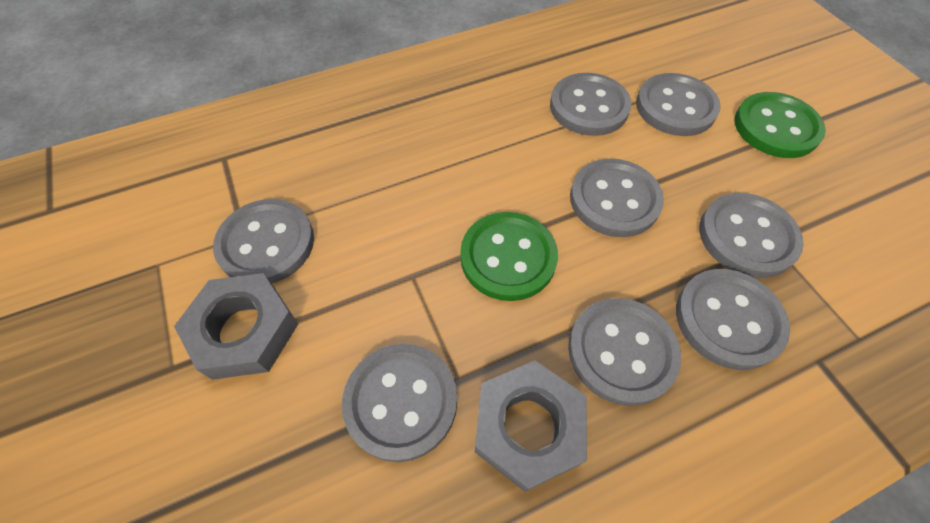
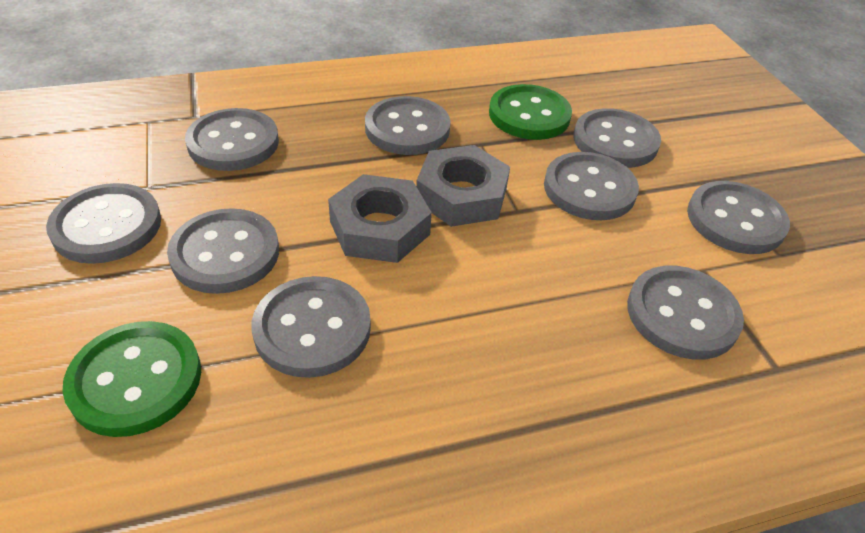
grey button: [213,199,314,284] [342,344,457,462] [550,73,632,136] [568,298,681,406] [570,159,664,237] [636,73,721,136] [676,269,790,370] [699,193,803,278] = 8 -> [46,183,161,264] [167,208,279,294] [185,108,279,171] [252,276,371,378] [365,96,451,155] [544,152,639,220] [573,108,661,168] [627,266,744,360] [687,181,790,254] = 9

